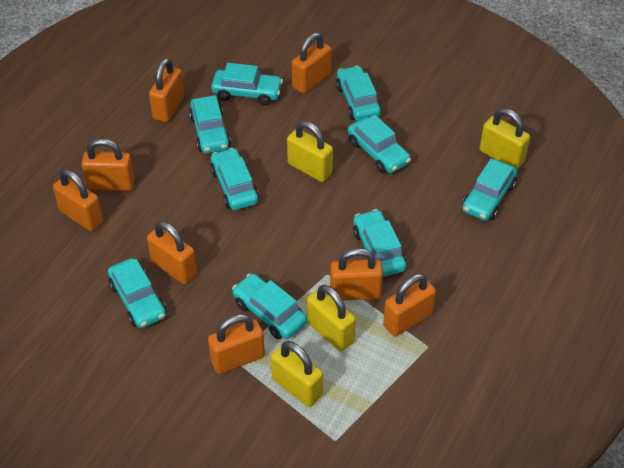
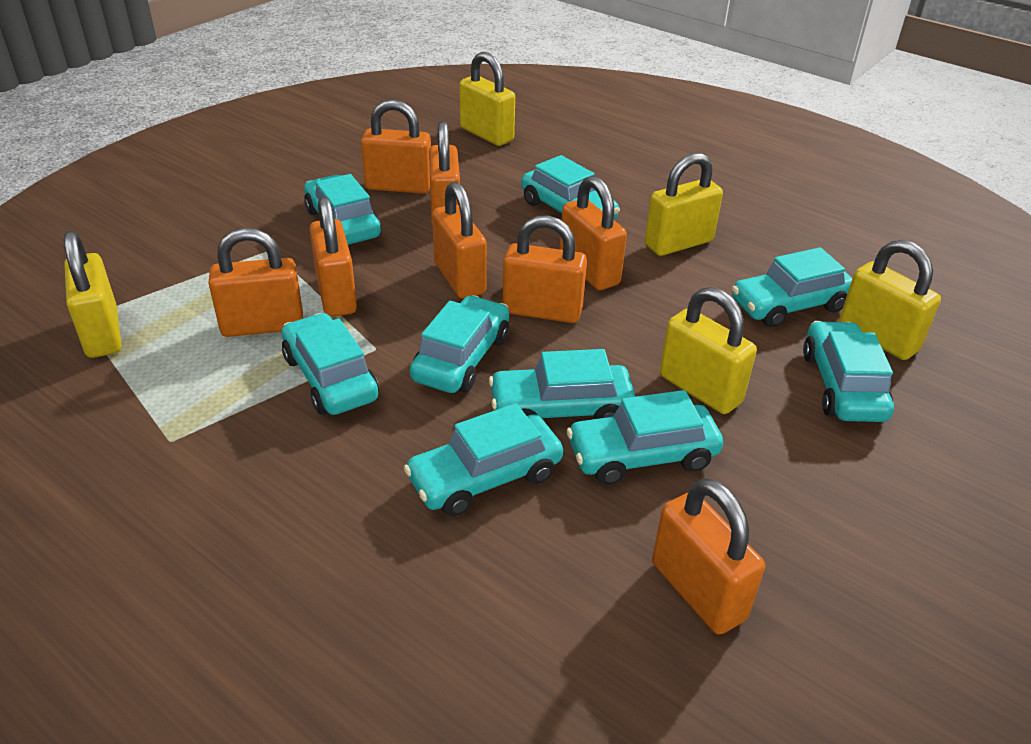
yellow padlock: [271,341,323,407] [287,121,333,182] [307,285,356,351] [480,109,530,169] = 4 -> [64,231,121,358] [459,52,515,146] [645,153,723,256] [660,287,757,414] [839,240,941,360] = 5

